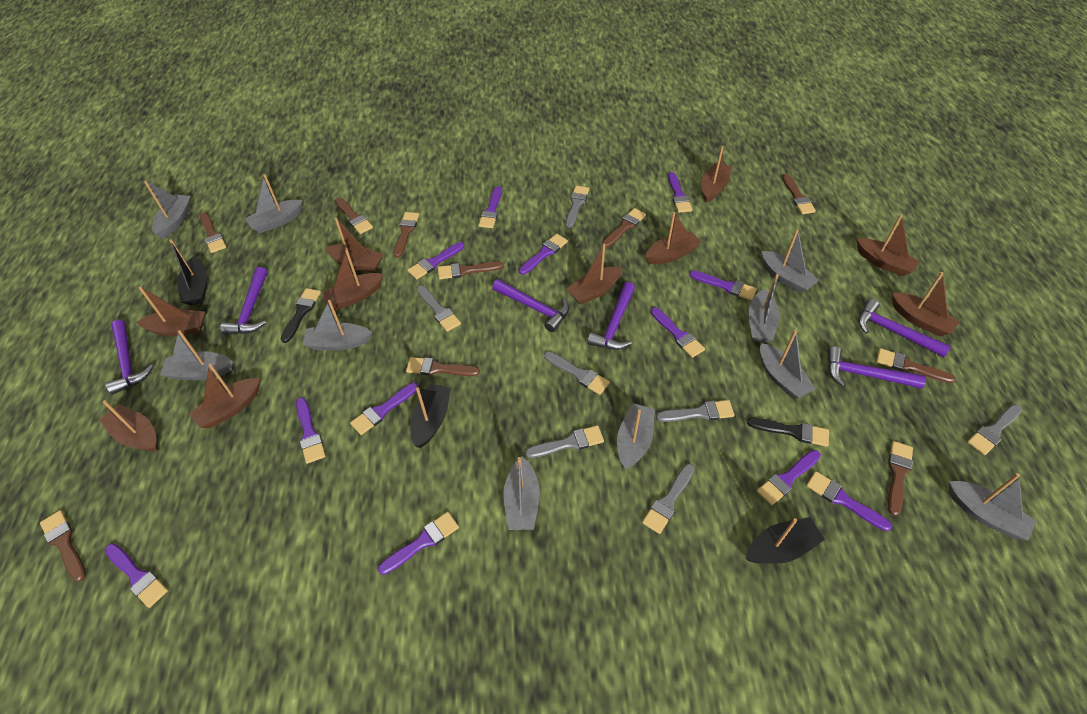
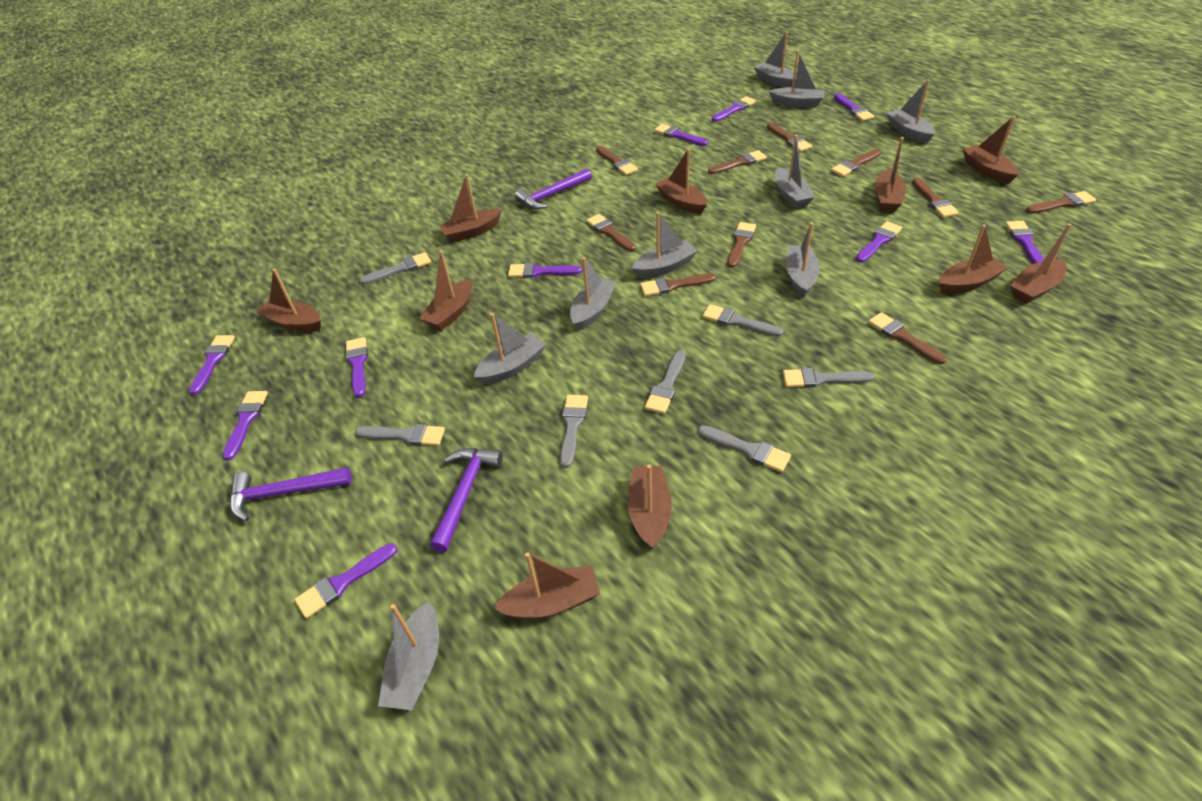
black boat: [169,239,207,305] [410,383,451,448] [746,517,825,564] = 3 -> none = 0
black brush: [281,288,321,343] [747,418,829,447] = 2 -> none = 0
grey boat: [144,181,191,239] [160,330,233,380] [245,174,303,233] [303,300,372,351] [503,457,540,530] [617,403,655,469] [748,274,779,343] [760,330,816,399] [762,229,819,293] [949,473,1036,540] = 10 -> [378,602,439,710] [474,313,546,385] [570,257,616,331] [632,212,698,278] [754,32,797,88] [769,50,824,107] [775,135,815,209] [786,222,820,297] [887,79,935,143] = 9
purple brush: [105,543,168,608] [296,397,325,464] [350,382,419,435] [378,512,459,575] [408,242,464,279] [479,186,502,228] [519,234,568,275] [651,307,705,358] [668,172,692,213] [690,271,757,301] [757,450,821,505] [806,471,892,531] = 12 -> [189,335,235,395] [223,391,268,460] [295,543,397,618] [345,337,368,397] [508,263,582,278] [654,124,708,146] [712,96,756,122] [834,93,875,121] [856,221,902,263] [1005,221,1044,264] = 10
purple hammer: [106,320,154,395] [220,267,267,335] [492,279,569,332] [587,282,635,350] [828,346,926,389] [858,299,951,357] = 6 -> [230,467,352,521] [430,448,503,552] [515,168,592,209] = 3

